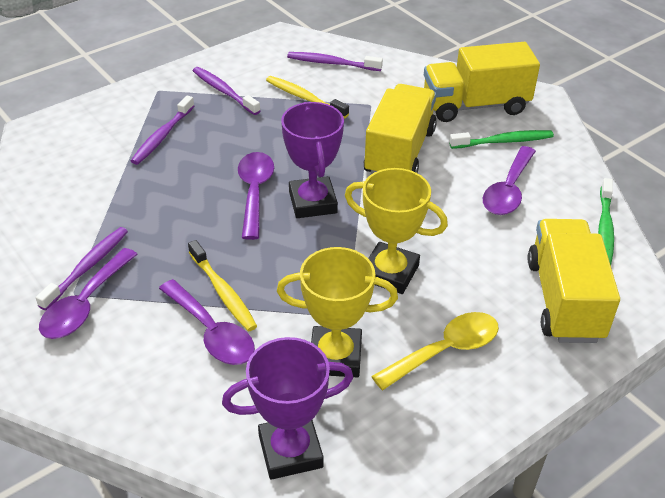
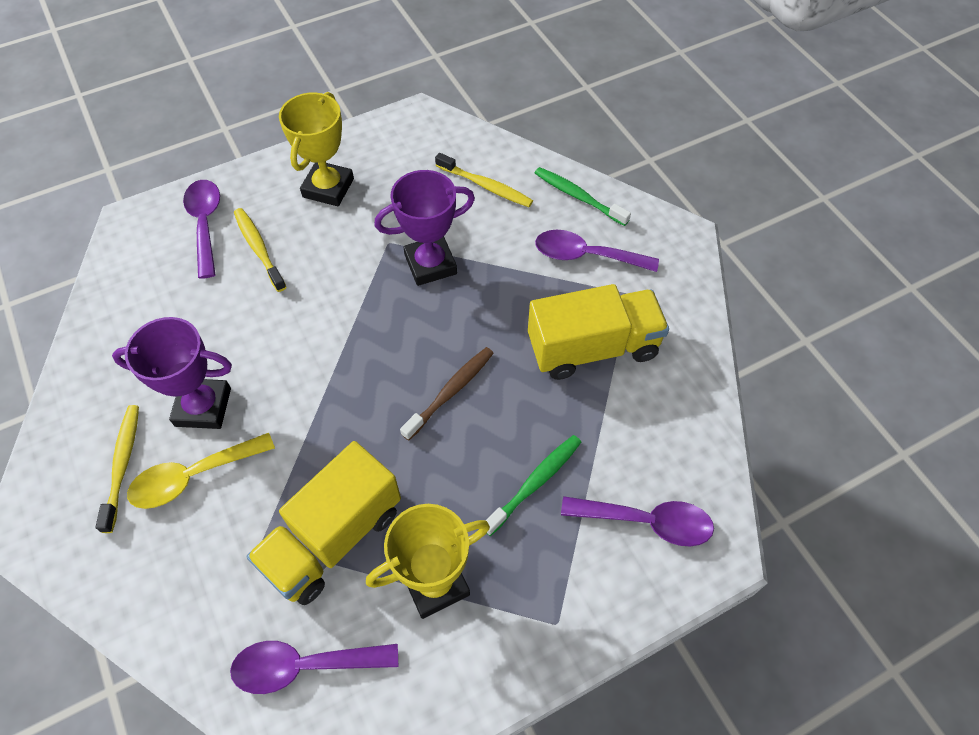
brown toothbrush: none = 0 -> [400,347,494,441] = 1
purple toothbrush: [36,227,128,310] [131,95,194,165] [193,67,260,115] [287,52,383,71] = 4 -> none = 0
yellow toothbrush: [188,240,257,332] [266,76,349,118] = 2 -> [95,405,139,533] [234,208,287,292] [435,153,533,207] = 3
yellow truck: [364,84,437,174] [424,42,540,122] [528,219,620,343] = 3 -> [246,441,401,605] [528,284,669,380] = 2

